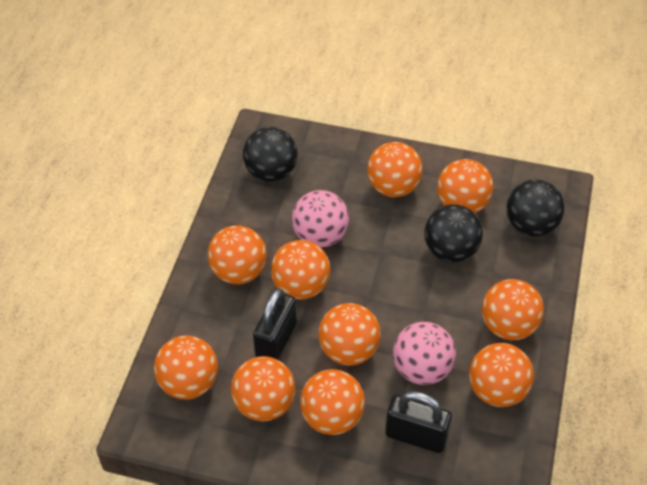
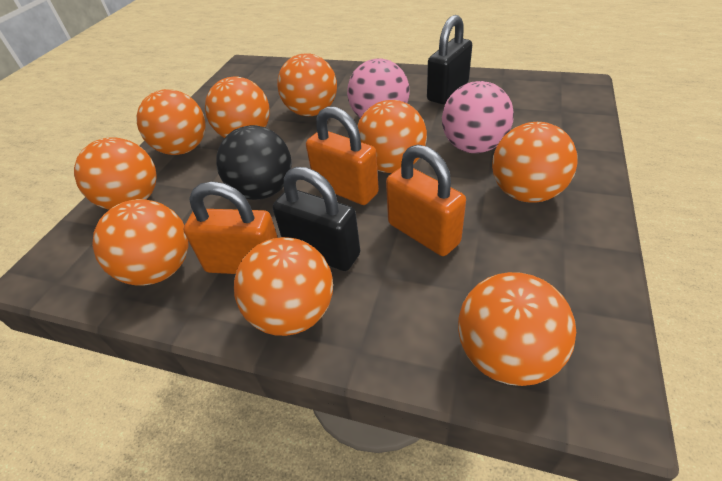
black ball: [243,127,298,182] [425,204,483,262] [507,180,564,237] = 3 -> [217,125,292,200] = 1
orange ball: [154,336,218,400] [208,225,267,284] [231,356,295,421] [271,240,330,300] [300,369,365,435] [318,303,381,365] [367,142,423,197] [437,159,493,213] [469,343,534,407] [482,279,544,340] = 10 -> [74,137,156,210] [92,199,189,286] [137,89,206,155] [205,76,270,138] [234,237,333,336] [277,53,337,116] [357,100,427,173] [458,272,576,386] [492,122,578,203] = 9
orange padlock: none = 0 -> [184,181,278,274] [306,106,379,205] [386,145,466,256] = 3

